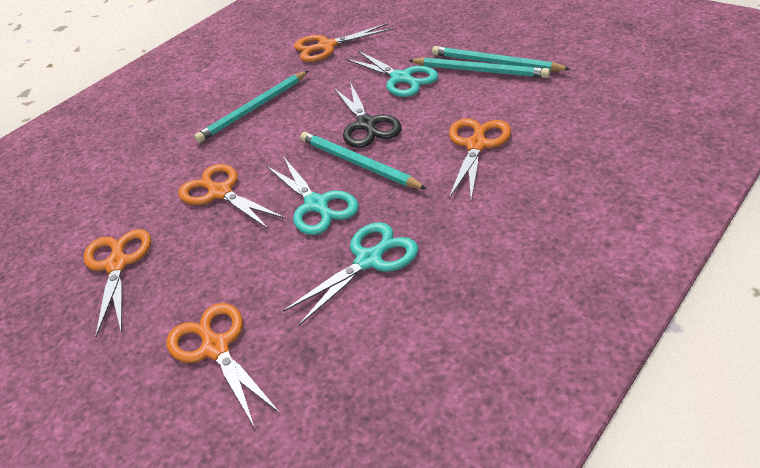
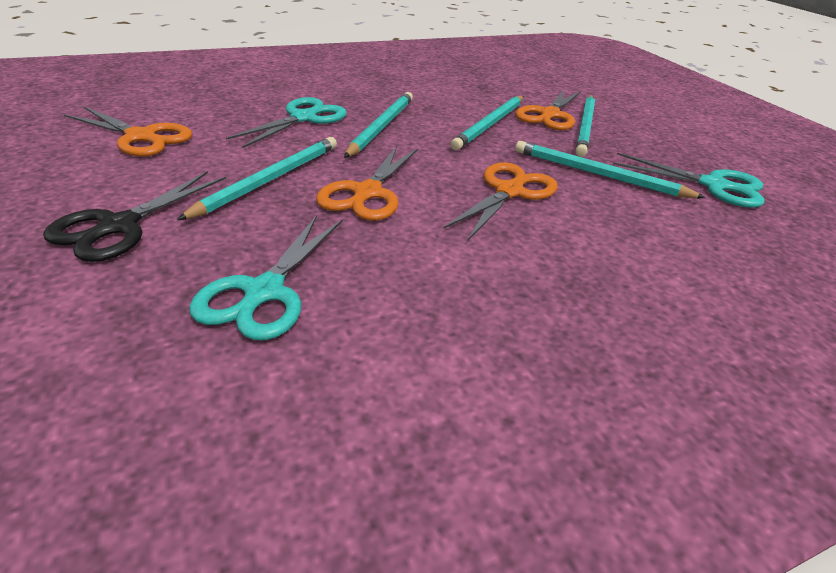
orange scissors: [84,229,151,337] [167,303,280,428] [178,164,286,229] [294,23,393,62] [449,118,511,200] = 5 -> [64,106,192,156] [316,146,418,221] [444,162,558,240] [515,89,581,130] = 4
turquoise pencil: [194,71,308,143] [300,132,427,189] [408,57,550,78] [432,46,571,72] = 4 -> [177,137,337,220] [344,92,413,158] [451,96,523,150] [515,141,706,198] [576,95,595,157] = 5

